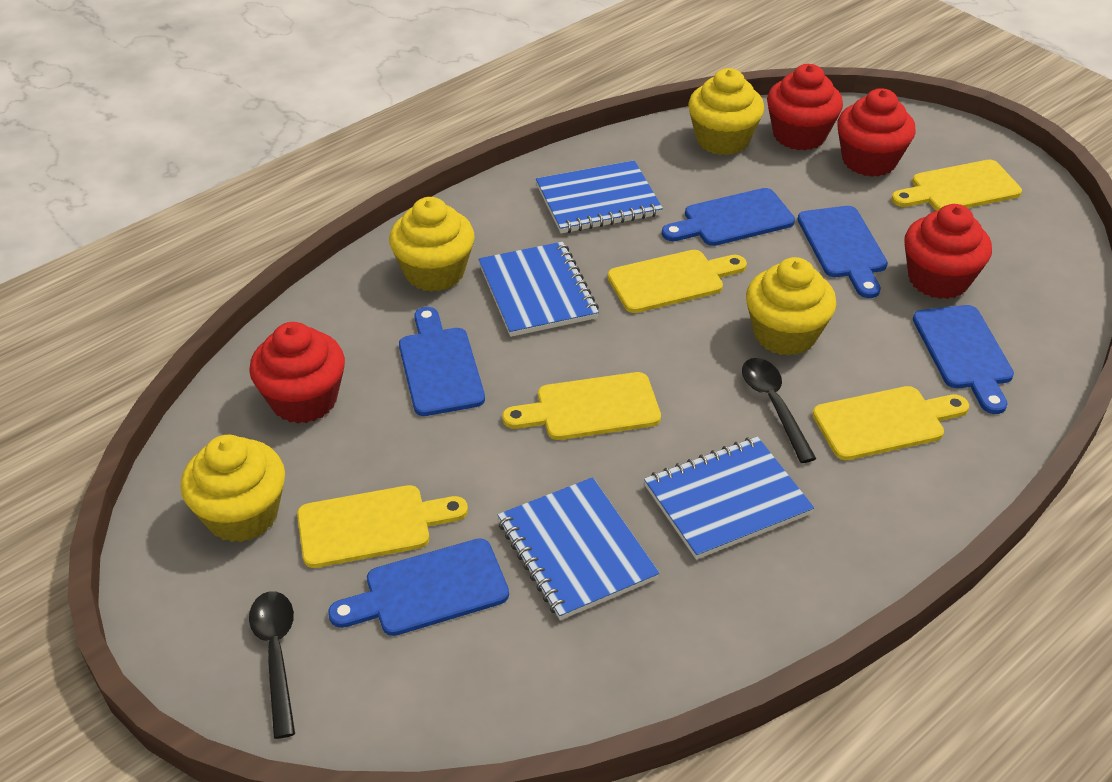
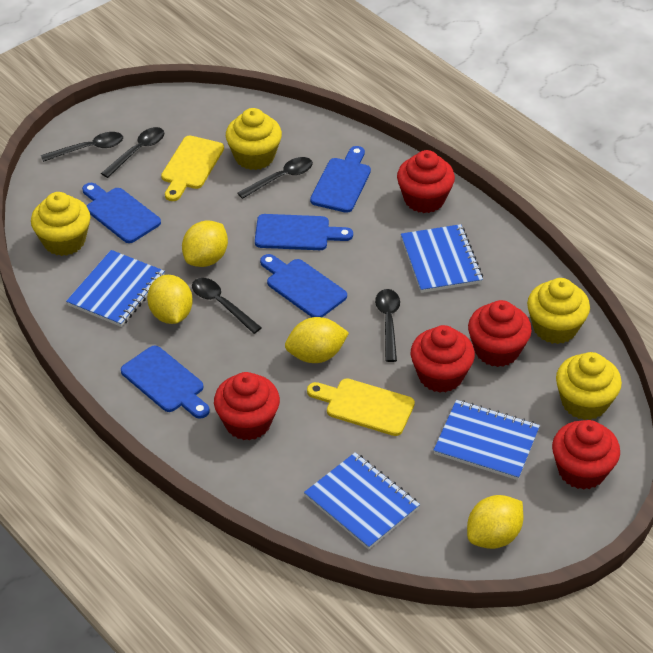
black spoon: [249,591,295,739] [742,358,816,463] = 2 -> [41,132,123,162] [101,127,164,178] [192,278,262,334] [238,157,313,199] [375,289,400,362] = 5
red cupcake: [249,322,345,423] [767,64,843,150] [837,88,916,177] [904,204,992,299] = 4 -> [214,372,280,441] [397,150,455,213] [411,325,475,393] [468,300,532,367] [552,420,620,490] = 5
yellow cutting board: [297,485,468,568] [502,372,661,440] [608,250,747,313] [812,386,969,460] [891,160,1022,211] = 5 -> [161,136,224,201] [307,378,415,436] = 2
yellow lemon: none = 0 -> [147,275,193,324] [182,221,228,267] [285,317,349,363] [467,495,523,549] = 4

